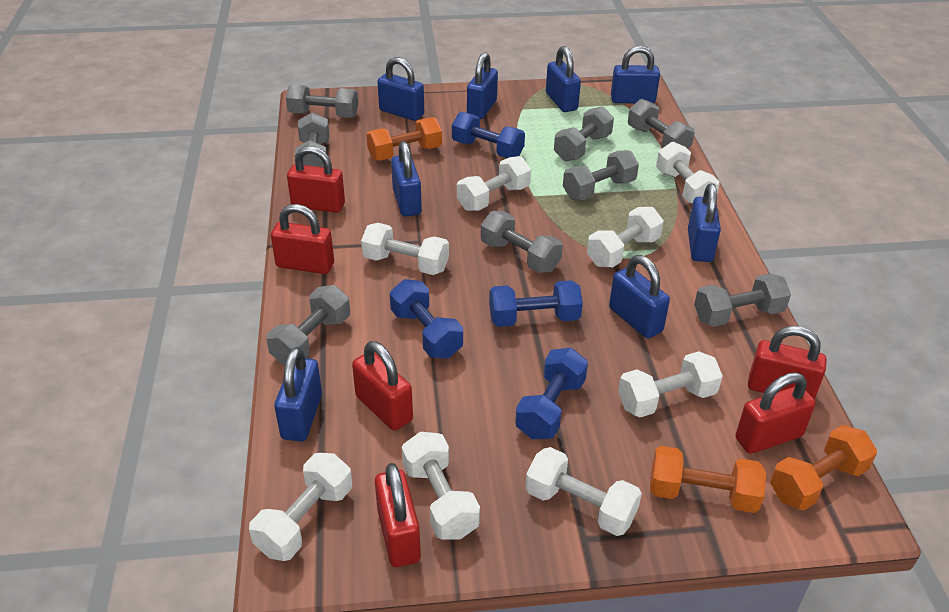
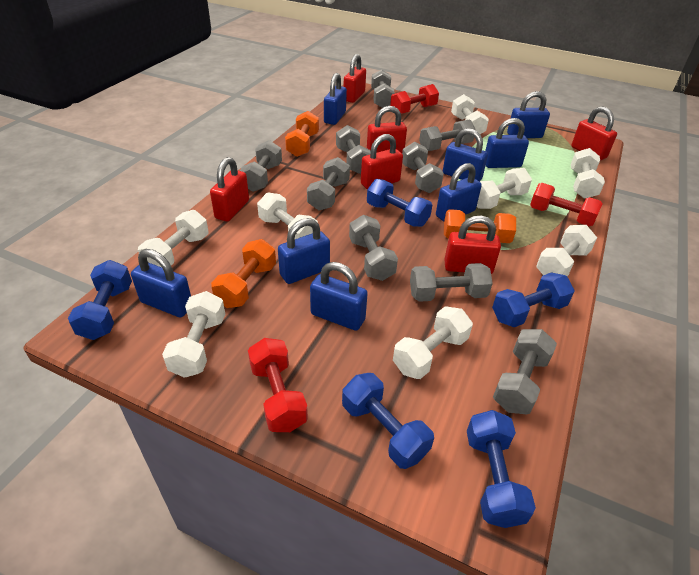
blue dumbbell: [390,279,463,358] [452,112,525,158] [489,280,583,327] [515,348,588,439] = 4 -> [68,260,132,340] [342,373,434,469] [367,179,432,227] [467,410,536,528] [492,272,575,327] = 5
grey dumbbell: [267,285,350,365] [286,84,358,118] [294,112,329,167] [481,211,563,273] [554,106,614,161] [563,150,639,200] [628,99,695,149] [694,273,791,327] = 8 -> [240,140,282,192] [307,157,350,211] [336,125,370,174] [349,215,398,281] [371,70,395,108] [402,142,444,193] [410,263,493,302] [419,119,476,151] [493,329,557,414] = 9
red dumbbell: none = 0 -> [248,338,308,432] [390,84,439,114] [530,183,603,226] = 3

